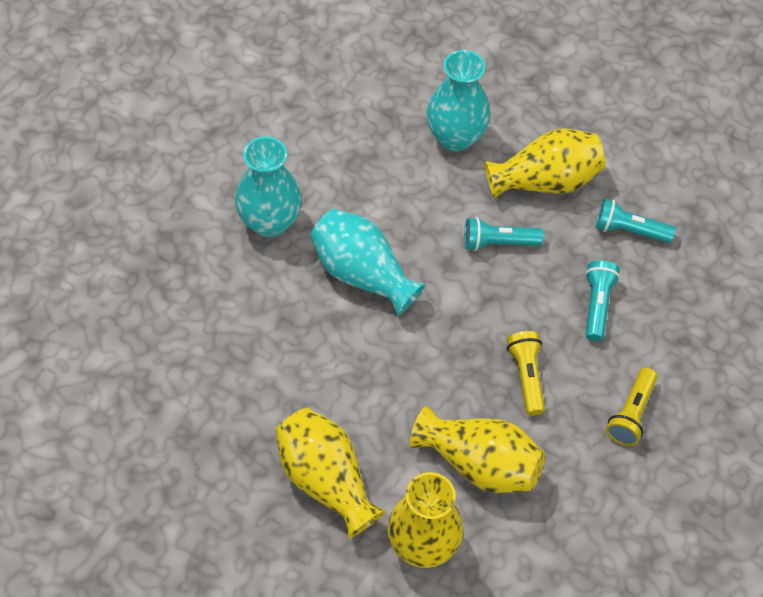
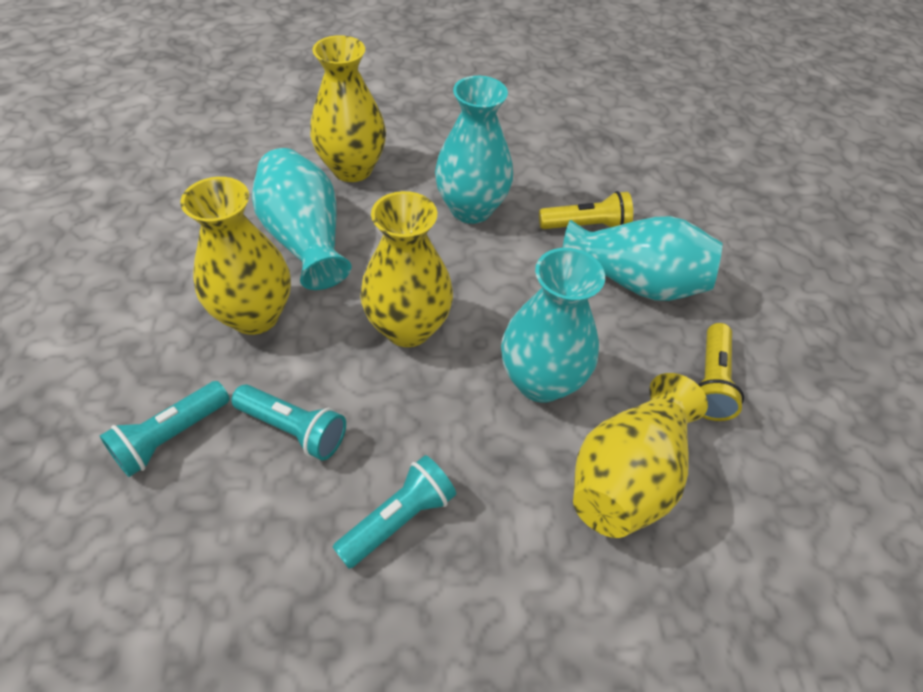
turquoise vase: [235,137,302,237] [310,209,425,316] [426,50,490,152] = 3 -> [252,148,352,290] [435,76,513,224] [501,248,605,403] [563,216,723,301] = 4

